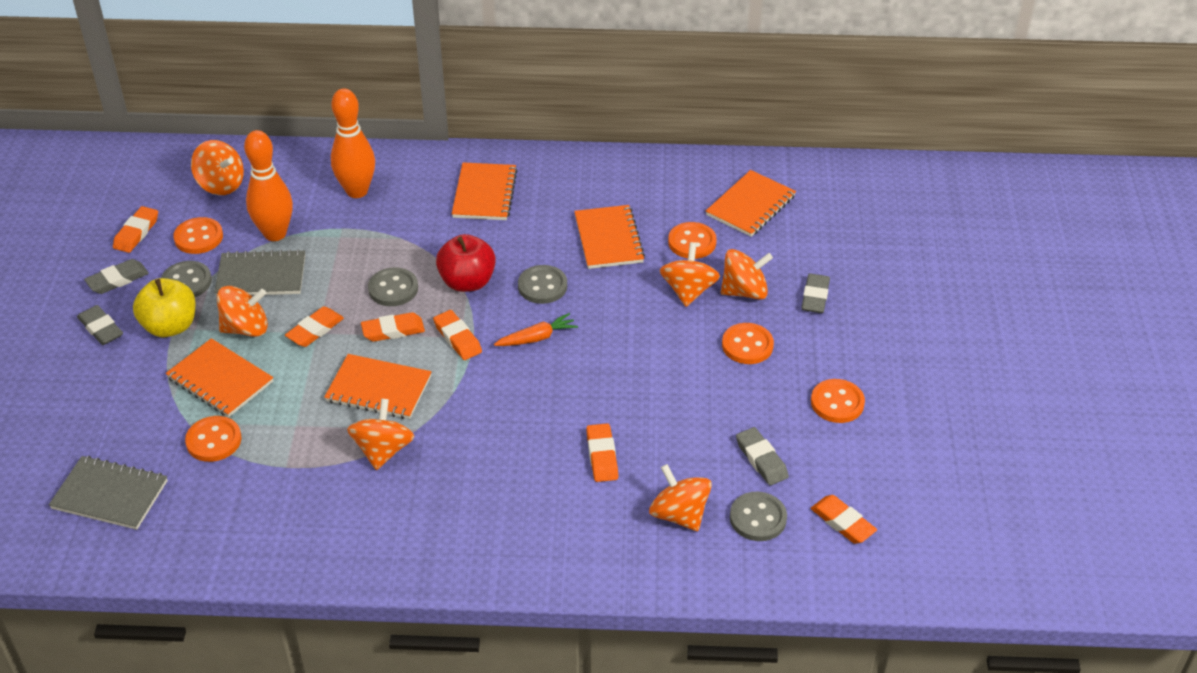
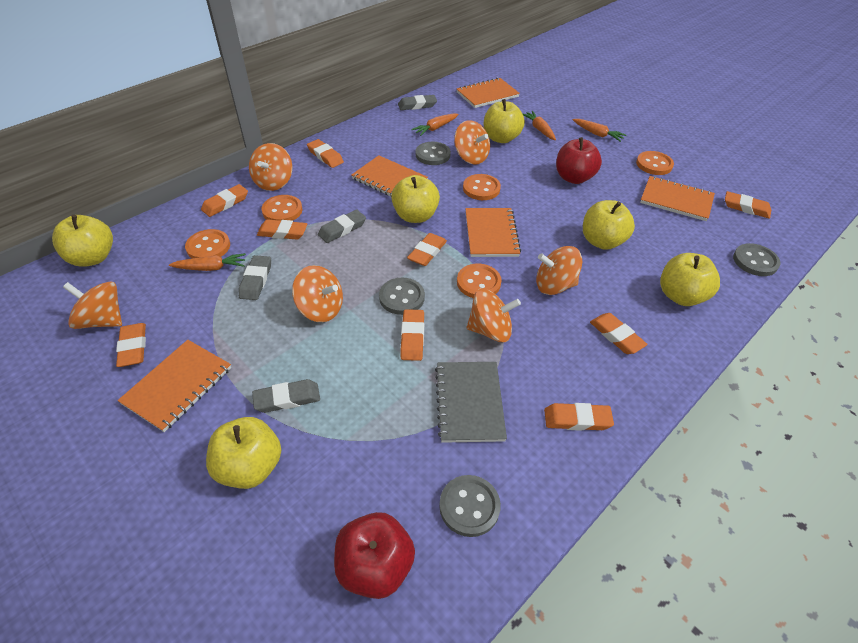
grey notebook: [49,456,168,530] [214,249,305,296] = 2 -> [435,362,507,443] = 1
orange bowling pin: [244,130,293,241] [331,88,375,198] = 2 -> none = 0
orange carrot: [494,313,578,346] = 1 -> [169,253,246,271] [411,113,458,136] [522,111,556,140] [573,119,626,142] = 4
orange eraser: [113,206,158,253] [285,306,344,347] [361,312,425,342] [433,310,482,360] [586,423,618,482] [811,495,877,544] = 6 -> [116,323,146,367] [201,184,248,217] [257,219,307,240] [307,139,344,168] [400,309,424,361] [407,233,447,266] [544,403,614,431] [590,313,648,354] [725,191,771,218] = 9
red apple: [436,234,496,292] = 1 -> [334,512,415,599] [556,137,602,184] = 2
yellow apple: [133,278,196,337] = 1 -> [52,215,113,267] [206,417,281,489] [391,175,440,223] [484,99,525,143] [583,200,635,250] [660,253,720,306] = 6

